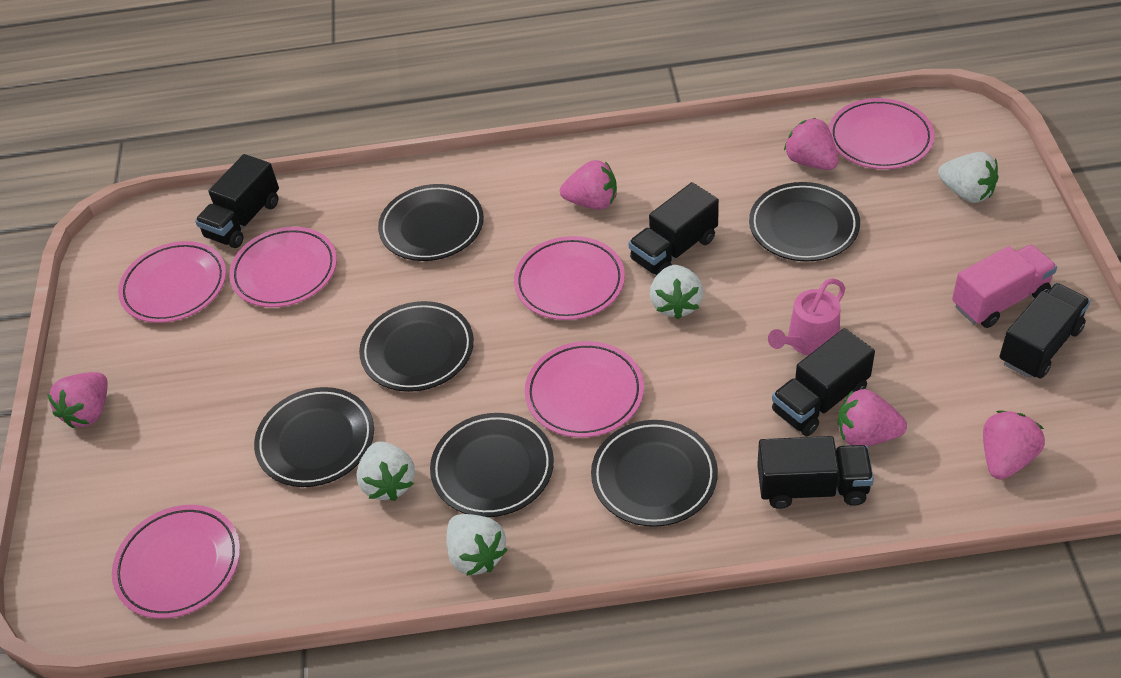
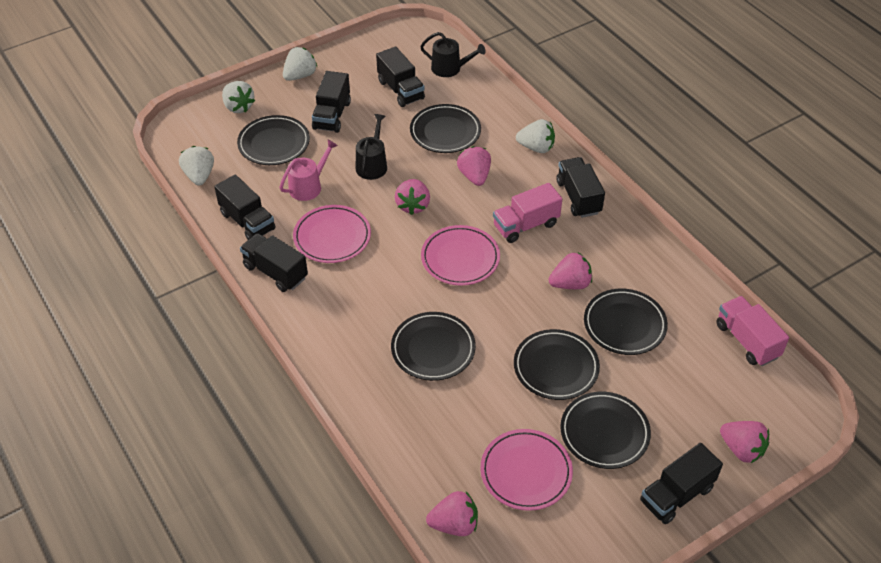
black truck: [195,154,279,248] [628,182,719,276] [757,436,874,509] [772,328,875,436] [999,283,1090,379] = 5 -> [214,175,276,240] [240,233,308,292] [312,71,351,133] [376,47,425,107] [557,157,605,218] [640,443,723,524] = 6
black watering can: none = 0 -> [356,114,387,180] [420,32,486,77] = 2
pink plate: [112,505,240,619] [118,241,226,323] [229,227,337,307] [514,236,625,320] [525,341,644,438] [829,98,935,169] = 6 -> [293,205,371,263] [421,225,500,285] [480,429,573,511] = 3
pink truck: [952,245,1057,328] = 1 -> [493,183,562,243] [716,296,789,366] = 2

